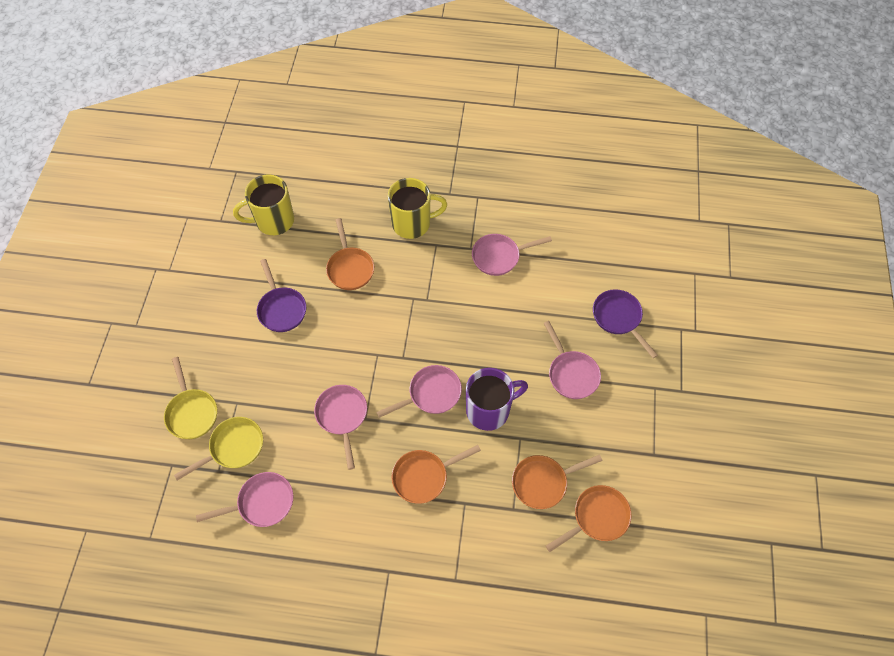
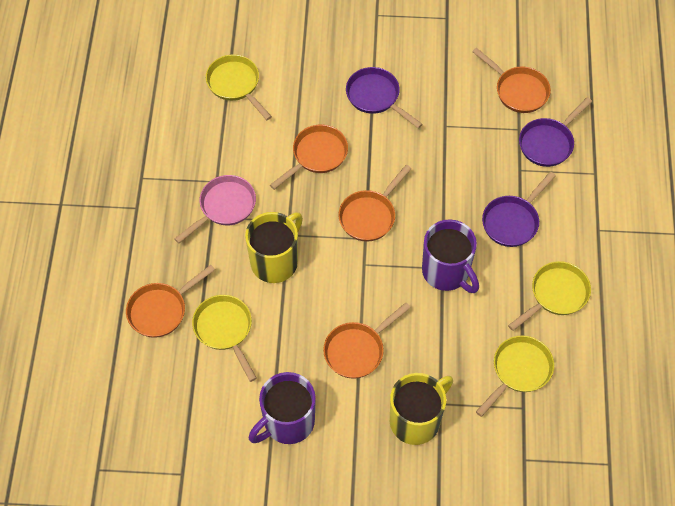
orange pan: [326,218,374,290] [392,445,481,504] [512,455,602,509] [546,485,632,552] = 4 -> [126,265,215,338] [270,125,348,190] [323,303,411,379] [338,165,411,242] [472,48,551,113] = 5
pink pan: [196,472,293,527] [314,385,367,470] [376,365,462,418] [472,234,552,276] [543,321,601,399] = 5 -> [174,175,256,243] = 1
purple mug: [466,368,528,431] = 1 -> [249,372,316,444] [422,219,479,293] = 2
purple pan: [257,259,306,332] [593,289,658,358] = 2 -> [346,67,423,129] [482,172,556,247] [519,97,592,167] = 3
yellow pan: [164,357,217,439] [174,417,263,480] = 2 -> [192,295,257,382] [206,55,272,120] [476,335,554,417] [508,261,591,331] = 4

